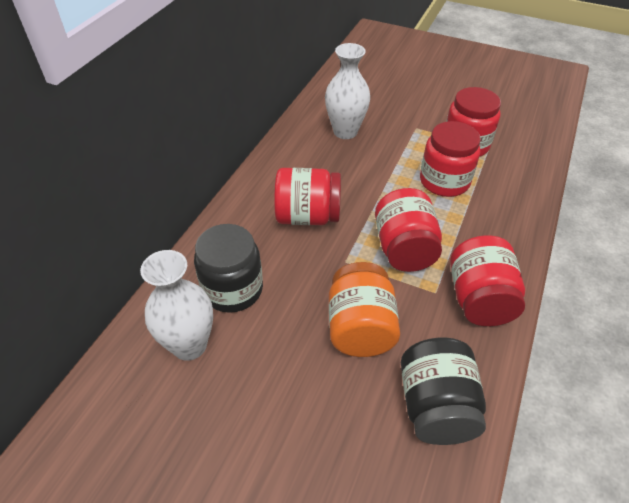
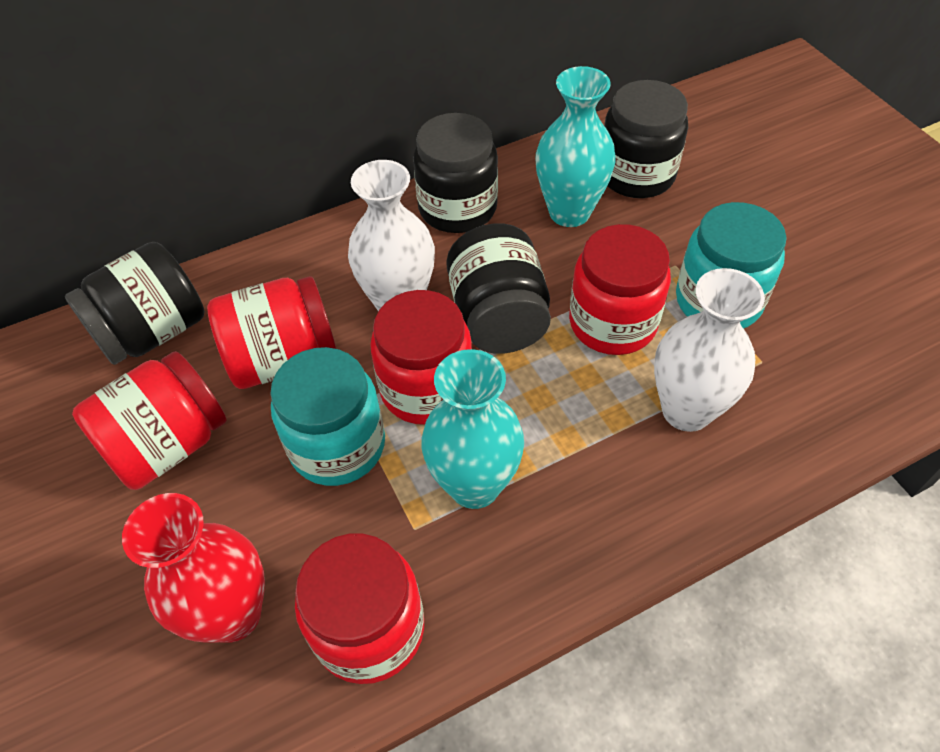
black jar: [194,224,263,313] [401,337,486,445] = 2 -> [65,242,205,365] [413,113,498,233] [446,223,551,354] [604,80,688,198] = 4
orange jar: [329,262,400,357] = 1 -> none = 0
red vase: none = 0 -> [122,493,265,643] = 1
turquoise jar: none = 0 -> [270,347,385,486] [676,202,787,329] = 2
turquoise vase: none = 0 -> [421,349,524,509] [535,66,616,227] = 2

